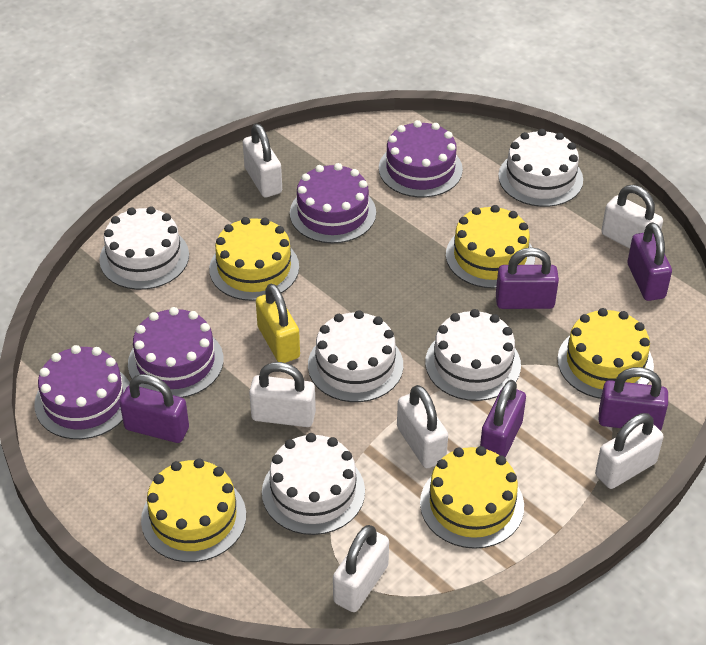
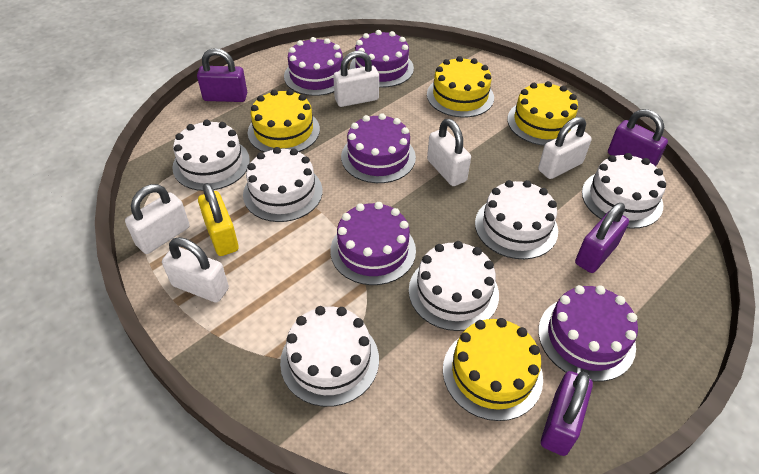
purple cake: [34,345,130,439] [128,307,224,398] [290,163,376,243] [379,120,463,198] = 4 -> [284,37,348,96] [330,202,416,285] [341,113,416,183] [350,30,414,88] [538,285,638,382] = 5
purple padlock: [120,374,189,443] [480,380,526,458] [496,247,559,309] [598,367,668,431] [627,222,672,301] = 5 -> [197,48,247,102] [541,371,593,456] [575,203,629,273] [608,109,668,166] = 4
white cake: [99,206,189,290] [262,433,365,535] [308,310,403,402] [425,309,521,401] [498,129,583,207] = 5 -> [172,120,250,191] [243,147,322,222] [280,306,379,407] [409,241,499,331] [475,180,558,259] [582,153,666,229] = 6
white padlock: [243,124,282,197] [249,362,316,427] [333,525,389,612] [397,385,448,468] [595,413,663,489] [601,185,663,249] = 6 -> [125,184,190,254] [162,237,229,303] [333,51,379,107] [427,119,471,186] [538,117,592,179] = 5
yellow cake: [141,458,246,562] [209,217,299,301] [420,446,524,549] [446,205,535,288] [557,308,654,399] = 5 -> [248,89,320,152] [427,56,494,118] [443,318,543,421] [507,81,578,146] = 4

